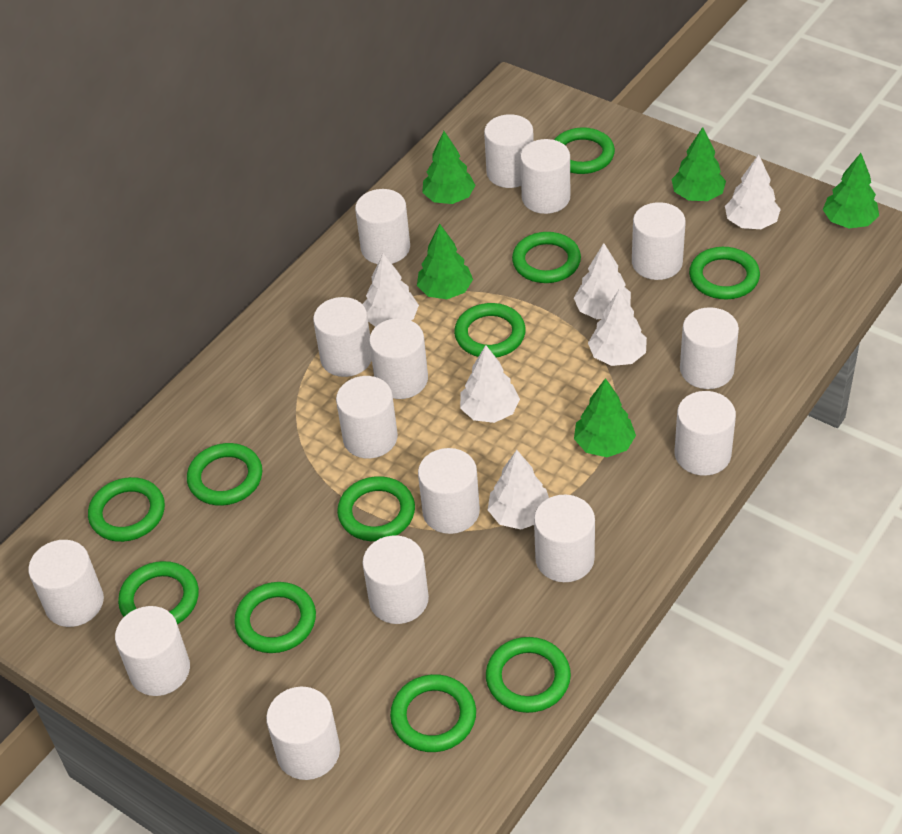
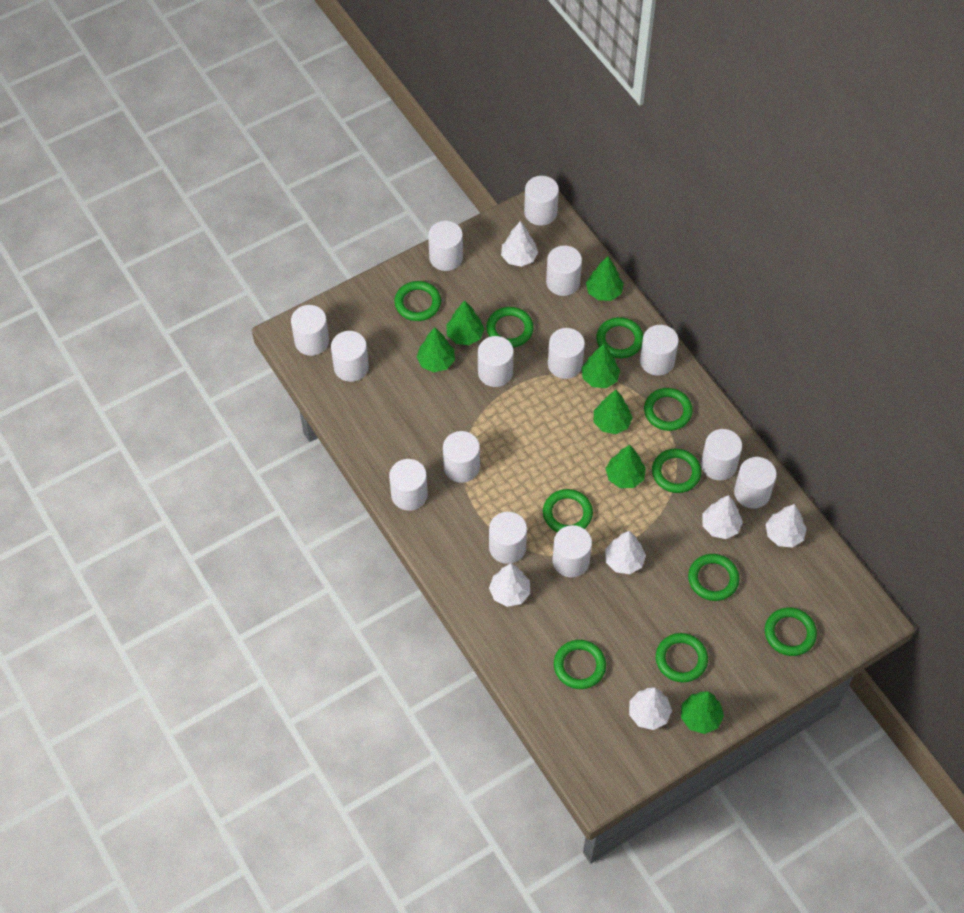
green ring: [88,477,165,542] [118,561,199,624] [187,443,262,506] [234,582,316,653] [337,476,415,541] [390,674,476,752] [454,303,526,357] [486,637,571,713] [512,232,581,283] [554,127,615,174] [689,247,760,299] = 11 -> [394,281,441,321] [486,307,534,347] [543,489,593,532] [554,640,606,689] [596,317,643,358] [644,388,693,431] [652,448,701,493] [656,633,708,683] [688,554,739,601] [765,607,817,656] = 10
green tree: [417,224,473,299] [422,131,476,204] [574,378,636,457] [671,127,726,201] [823,153,879,228] = 5 -> [417,328,455,372] [447,300,484,345] [581,344,620,388] [586,256,624,301] [594,390,633,434] [606,445,646,488] [681,691,724,734] = 7
white cylinder: [28,540,104,627] [115,606,190,696] [266,687,340,780] [313,297,372,377] [336,376,398,458] [355,189,410,264] [362,535,429,624] [369,318,428,399] [418,448,480,534] [484,114,534,188] [520,139,570,214] [534,495,595,582] [632,202,686,280] [675,391,736,476] [680,307,739,389] = 15 -> [291,305,329,356] [331,331,369,382] [389,459,428,511] [428,221,463,271] [443,431,480,483] [478,336,514,387] [489,512,527,564] [524,176,559,226] [546,245,582,296] [548,328,585,379] [552,525,592,577] [640,325,679,376] [701,429,742,480] [734,457,777,509] = 14

